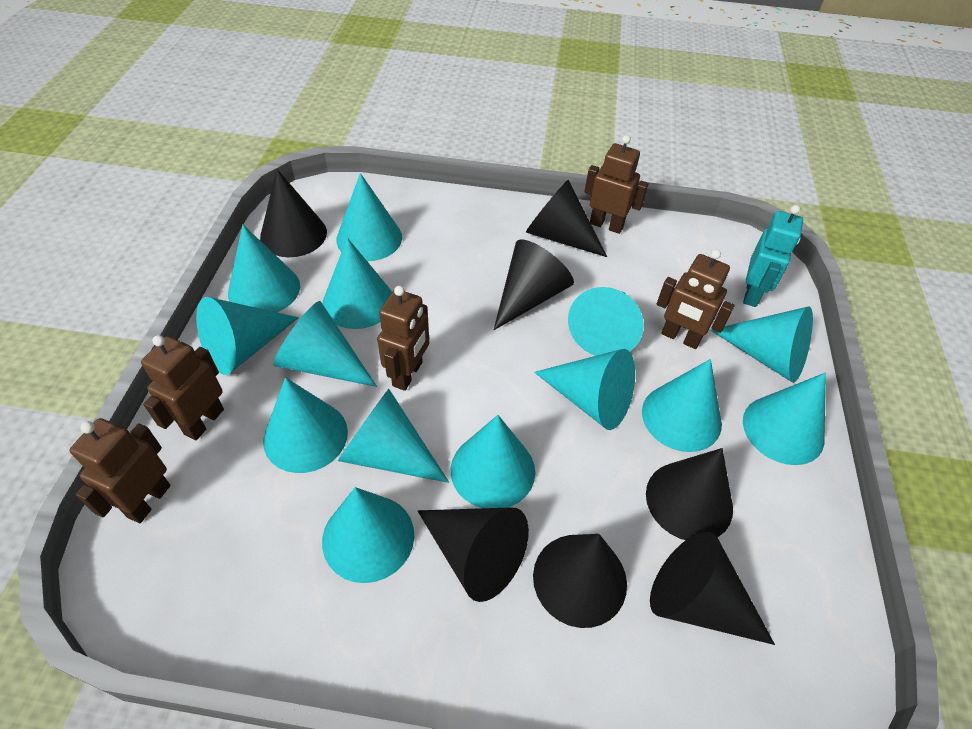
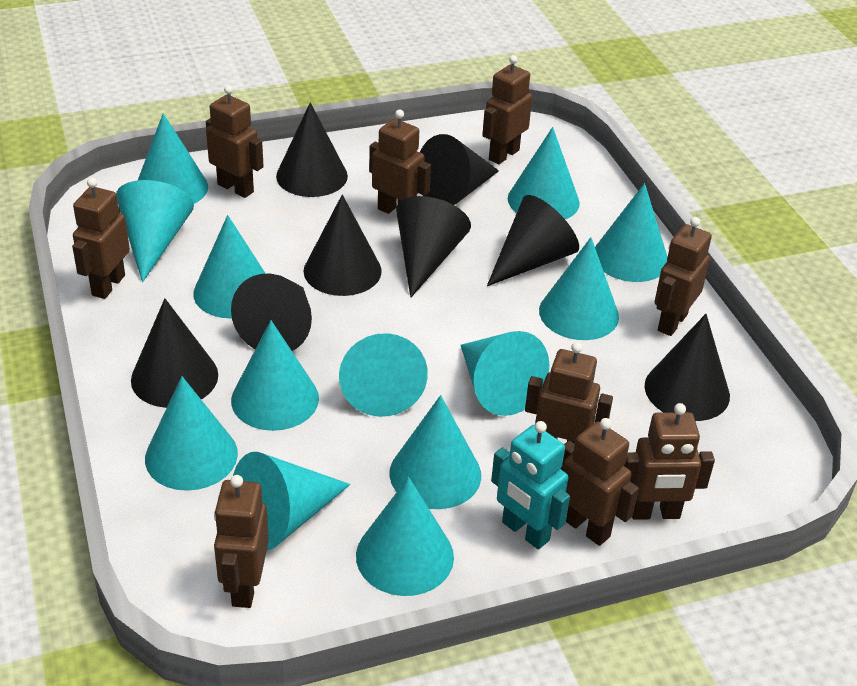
black cone: [260,169,327,257] [418,508,529,602] [494,239,574,330] [526,180,607,257] [533,534,627,628] [646,448,733,540] [650,532,775,645] = 7 -> [131,298,218,408] [231,274,312,351] [276,102,348,197] [304,194,382,296] [396,196,471,298] [420,134,499,205] [487,195,579,286] [645,314,730,421] = 8
brown robot: [69,418,171,523] [141,335,224,441] [377,286,429,391] [584,135,649,234] [657,249,734,349] = 5 -> [72,178,130,299] [206,85,264,198] [214,475,269,608] [369,109,431,214] [482,55,532,164] [525,342,613,444] [561,418,639,546] [624,403,715,520] [655,217,712,336] = 9
turquoise cone: [196,297,299,375] [228,224,300,312] [263,377,348,473] [273,301,377,387] [322,487,414,583] [323,238,392,329] [336,173,402,261] [338,389,449,483] [451,415,535,508] [534,349,635,430] [568,287,644,356] [642,359,722,452] [710,306,813,383] [743,373,826,465] = 14 -> [116,180,194,282] [137,113,208,204] [145,376,238,491] [193,215,266,319] [231,320,319,431] [233,452,351,550] [339,333,428,417] [356,477,454,596] [389,395,481,509] [461,331,550,416] [508,127,580,219] [539,237,619,340] [595,183,668,282] = 13

